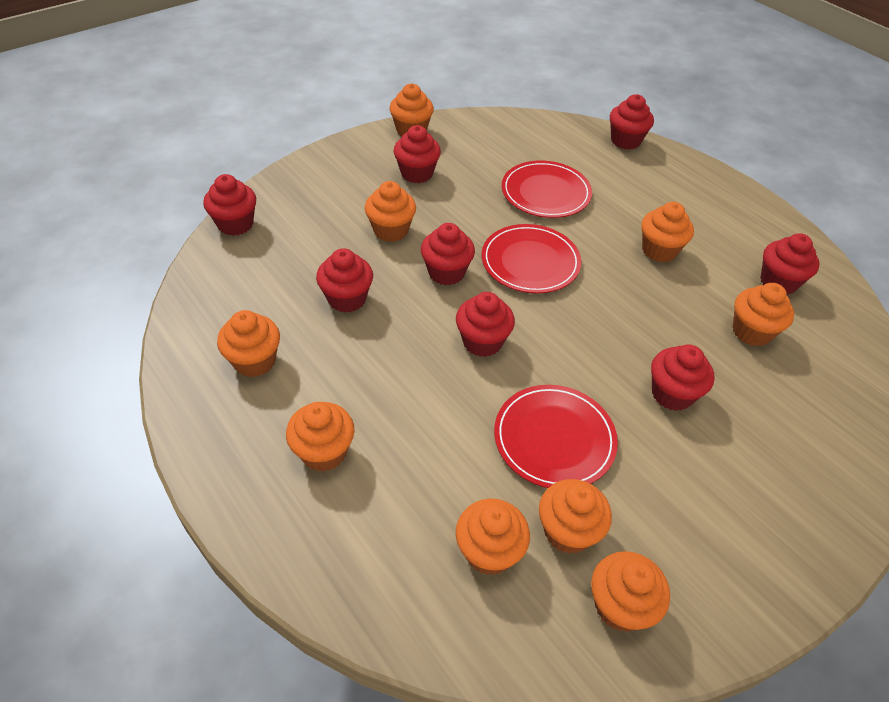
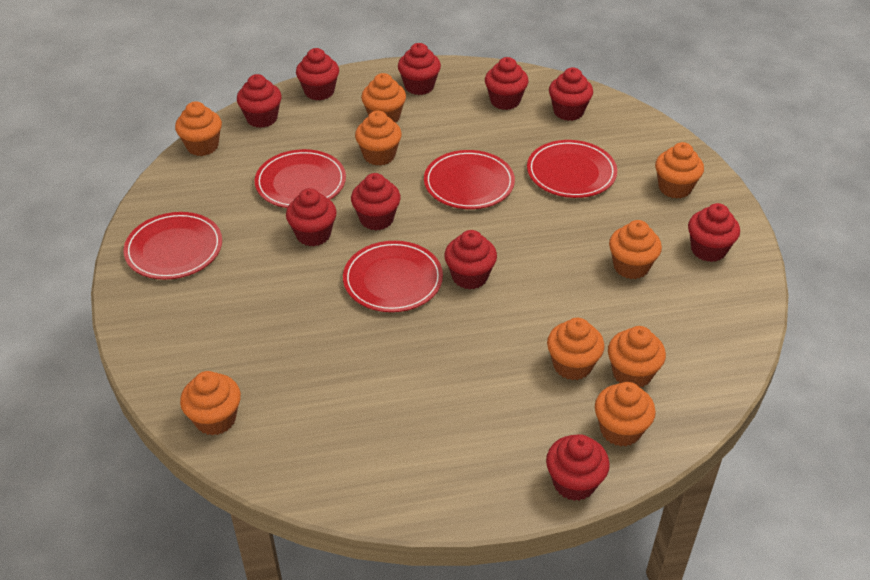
red cupcake: [203,174,256,236] [316,248,373,313] [394,125,441,183] [421,223,475,285] [456,292,515,357] [610,94,654,149] [651,344,715,411] [760,233,820,295] = 8 -> [237,74,282,128] [286,188,337,246] [296,48,339,101] [351,173,401,231] [398,43,441,95] [444,230,497,290] [485,57,529,110] [546,434,610,501] [549,68,593,121] [688,203,740,262] = 10
red plate: [482,224,581,293] [494,385,618,488] [502,161,592,218] = 3 -> [123,212,222,280] [255,149,346,208] [343,241,443,312] [424,150,515,209] [527,140,617,198] = 5

